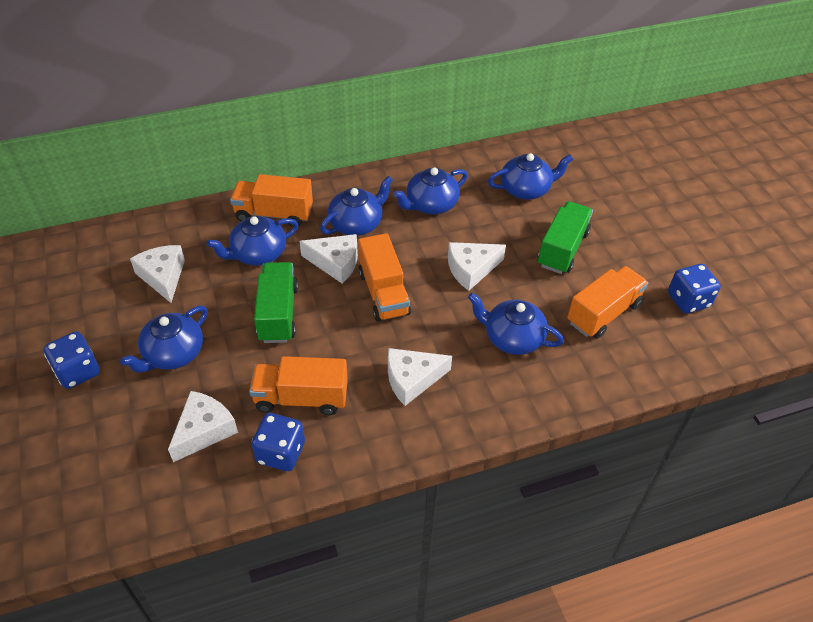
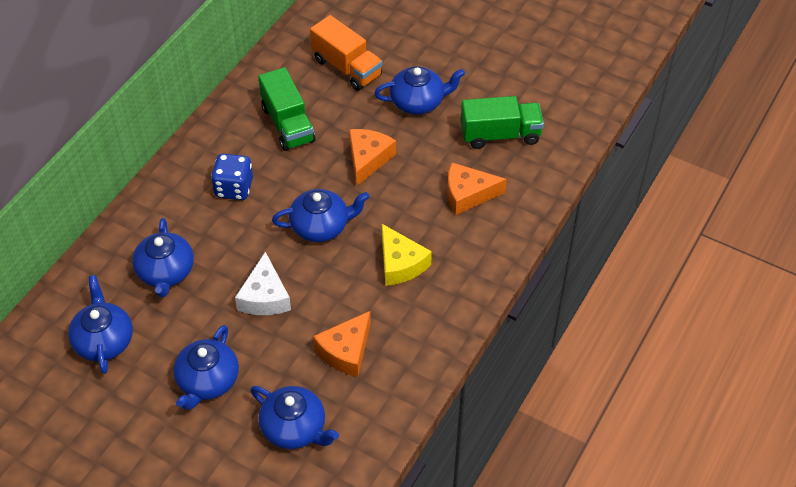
blue dice: [44,331,100,389] [252,413,305,471] [668,264,721,314] = 3 -> [211,154,253,200] = 1
orange cheese: none = 0 -> [313,311,371,377] [349,129,396,186] [447,163,507,215] = 3
orange truck: [230,174,313,227] [249,356,348,415] [358,233,411,322] [567,266,648,339] = 4 -> [310,15,383,91] = 1
white cheese: [130,245,185,303] [168,391,238,462] [300,234,358,284] [388,348,452,406] [448,242,506,291] = 5 -> [235,252,291,315] = 1
yellow cheese: none = 0 -> [382,224,432,286] = 1

